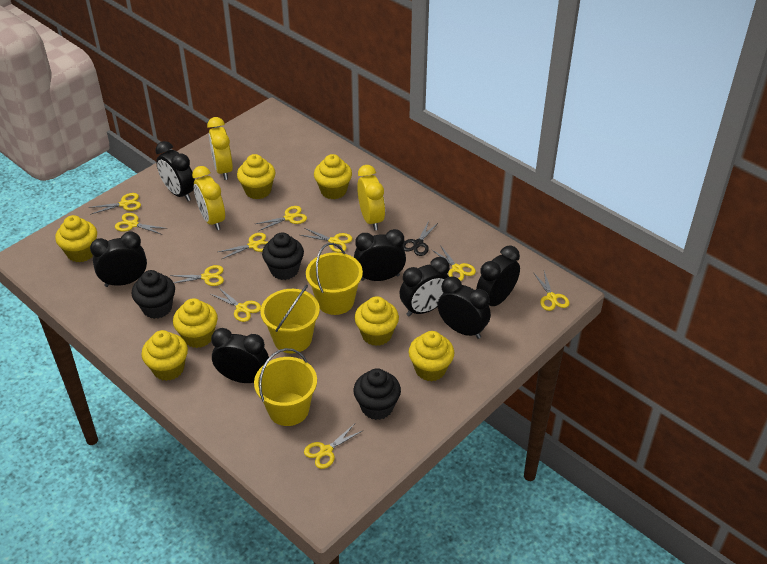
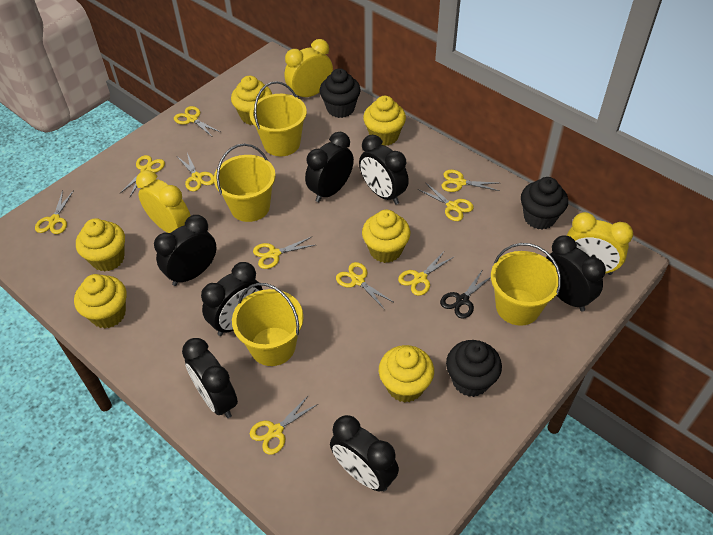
yellow bucket: [254,348,317,426] [261,285,320,353] [306,243,363,315] = 3 -> [214,143,276,222] [232,283,303,366] [250,81,307,156] [491,243,561,326] = 4
yellow cupcake: [55,215,97,263] [141,330,188,381] [173,298,218,348] [237,154,275,199] [314,154,352,199] [355,296,399,346] [409,331,454,381] = 7 -> [74,274,126,329] [76,218,125,272] [231,76,272,125] [362,210,410,263] [363,96,406,146] [379,345,434,403] = 6

